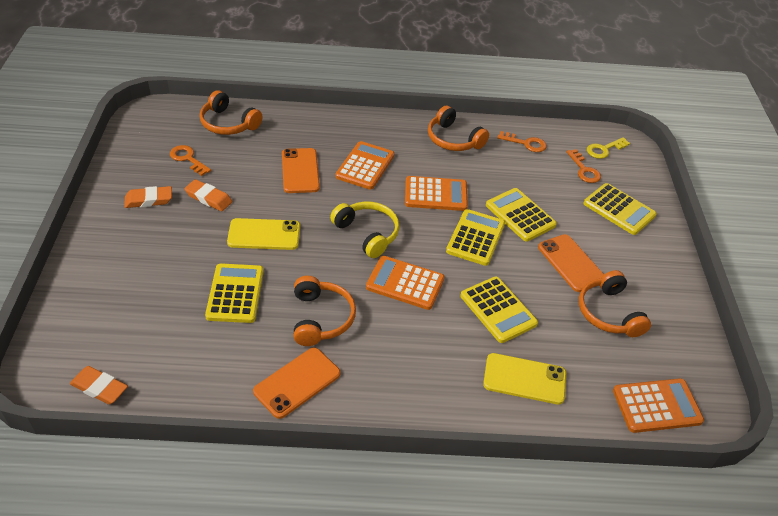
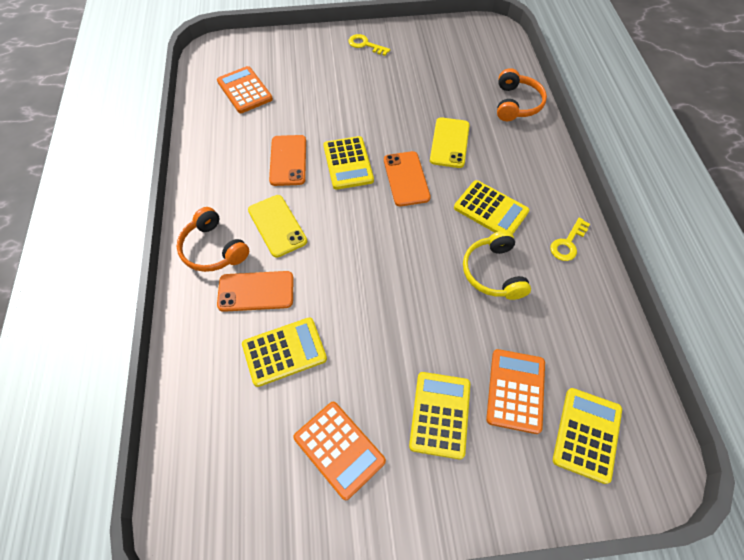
orange calculator: [335,141,394,190] [366,256,445,310] [405,176,468,211] [613,378,704,433] = 4 -> [217,66,273,113] [293,402,386,500] [486,349,545,434] = 3
orange eraser: [70,366,128,404] [124,186,172,208] [184,179,232,211] = 3 -> none = 0
orange headphones: [200,90,263,135] [293,276,356,346] [428,106,489,151] [579,270,651,337] = 4 -> [177,207,249,272] [497,68,547,121] = 2
orange key: [170,145,211,176] [497,131,547,152] [566,149,601,183] = 3 -> none = 0
yellow key: [587,137,630,159] = 1 -> [348,34,390,56] [550,218,590,261] = 2

